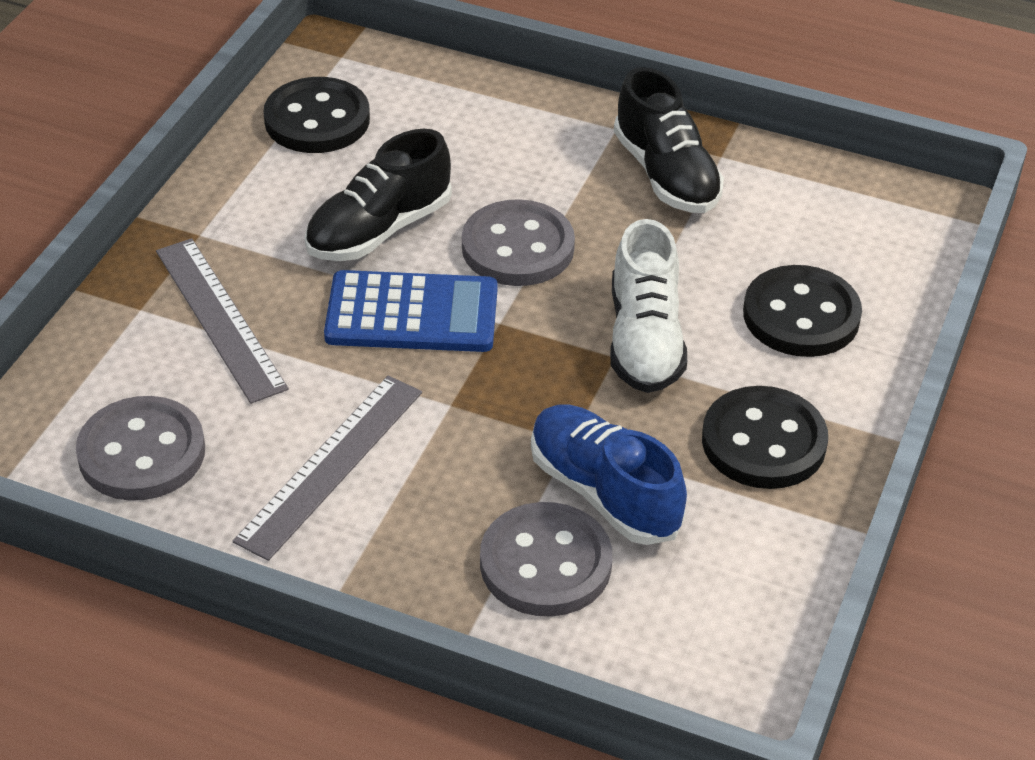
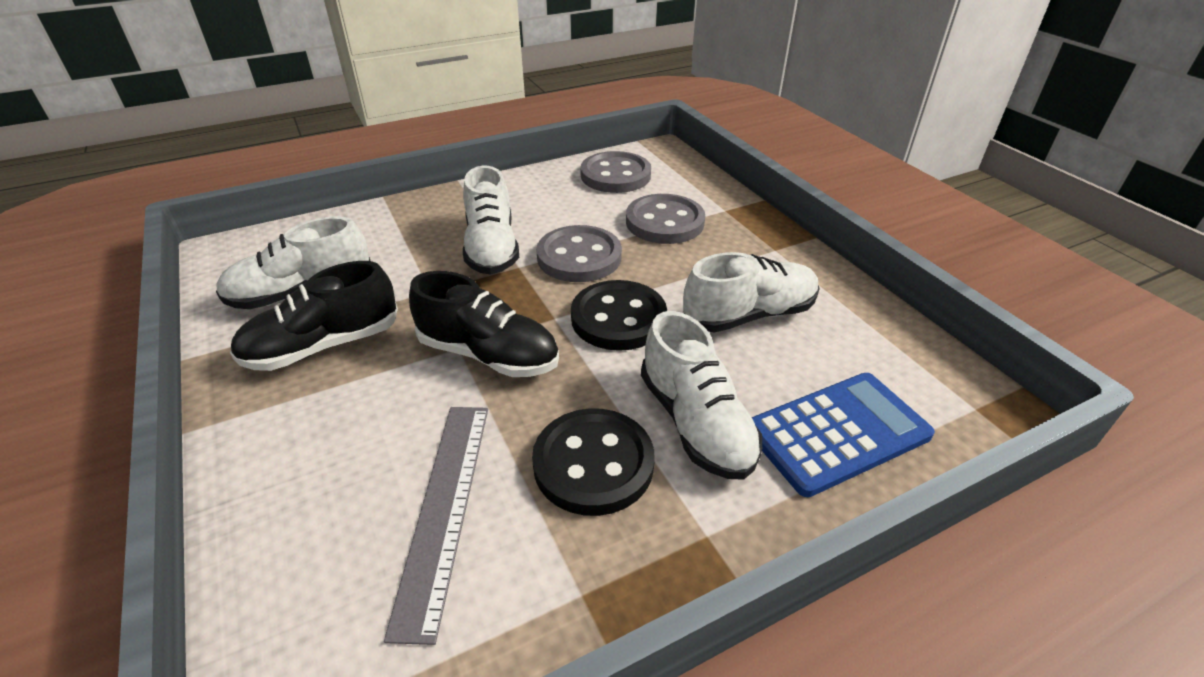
black button: [263,77,370,153] [702,386,828,489] [743,265,862,357] = 3 -> [532,408,655,516] [571,280,667,351] = 2
blue shoe: [531,405,687,545] = 1 -> none = 0
grey ruler: [156,238,289,404] [233,376,422,561] = 2 -> [384,407,488,645] = 1
white shoe: [610,219,687,393] = 1 -> [216,216,370,309] [463,166,519,275] [641,311,762,480] [683,252,820,332] = 4

